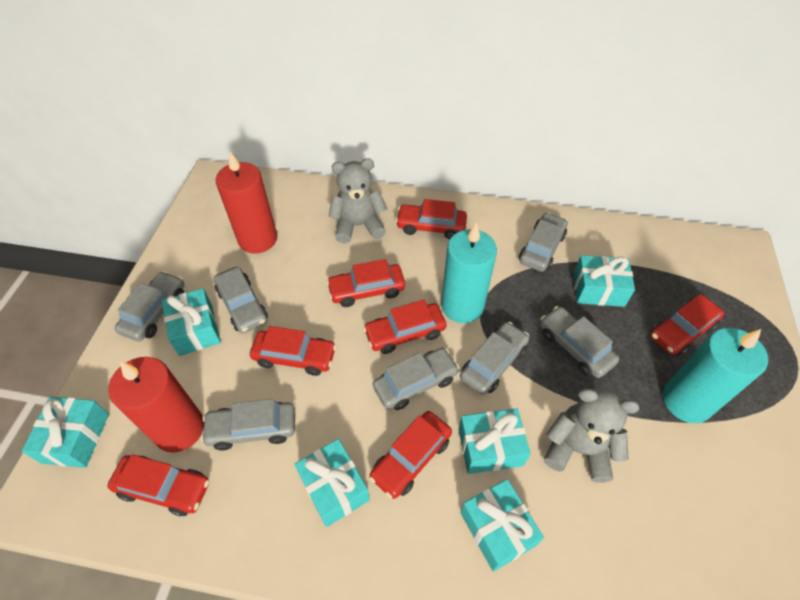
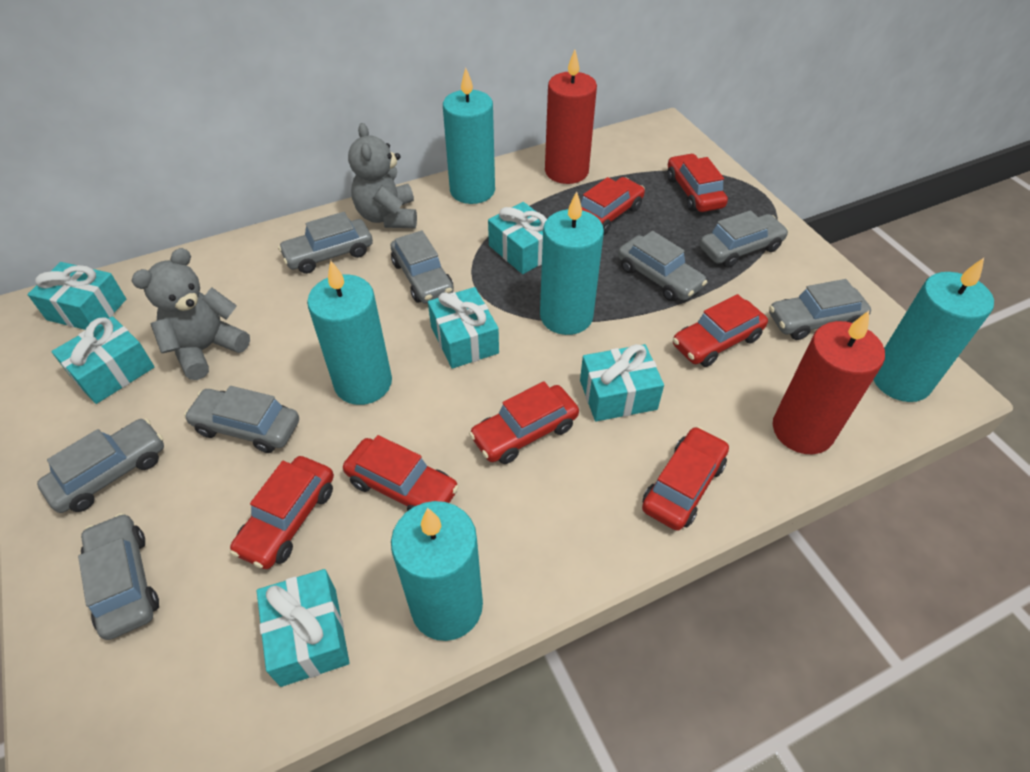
grey car: [114,271,184,341] [201,399,295,450] [214,267,268,333] [373,348,460,410] [460,322,529,395] [519,212,568,272] [540,306,619,378] = 7 -> [37,419,164,513] [78,513,159,640] [184,386,299,453] [278,212,373,274] [390,230,453,304] [618,231,707,301] [700,210,789,268] [769,279,871,340] = 8
turquoise candle: [441,222,497,323] [663,328,768,423] = 2 -> [307,261,392,405] [391,501,483,641] [443,68,495,204] [540,191,604,335] [873,258,994,402] = 5

